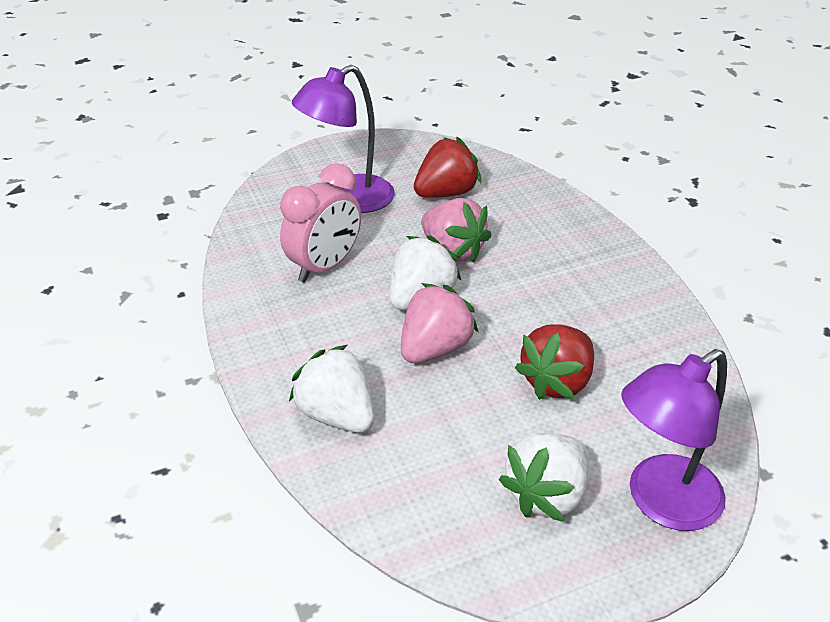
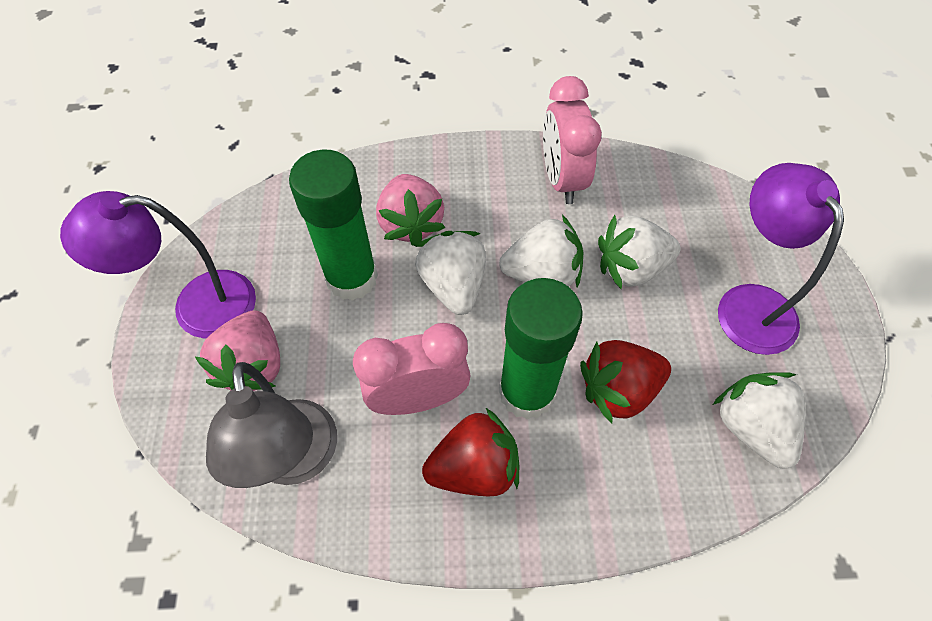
green glue stick: none = 0 -> [289,150,378,301] [499,278,583,420] = 2
grey lamp: none = 0 -> [206,362,337,488] = 1
pink clock: [280,163,361,282] = 1 -> [353,323,470,415] [543,76,602,204] = 2
white strawberry: [289,345,374,433] [390,235,462,310] [499,433,589,522] = 3 -> [415,231,486,315] [499,215,584,287] [598,215,681,289] [713,372,805,469] = 4

